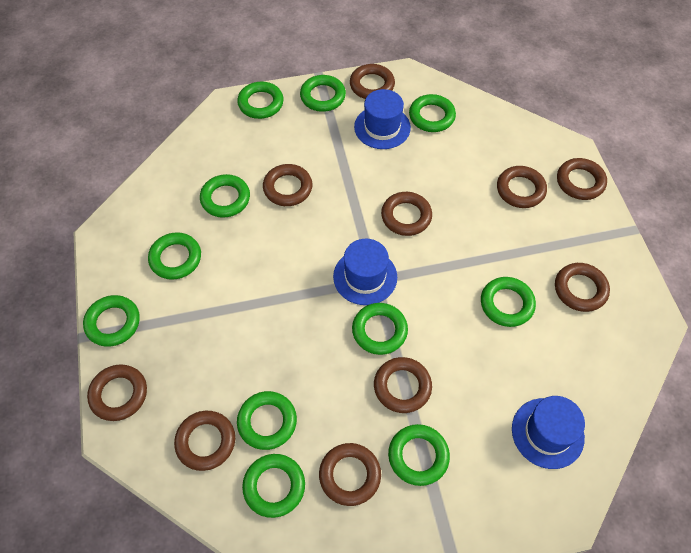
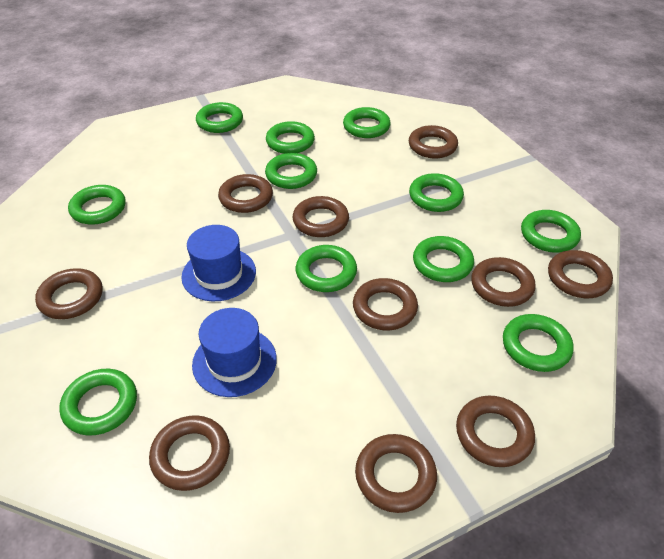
blue hat: [333,239,397,305] [354,89,411,149] [512,396,585,469] = 3 -> [181,225,256,301] [192,308,277,397] = 2

